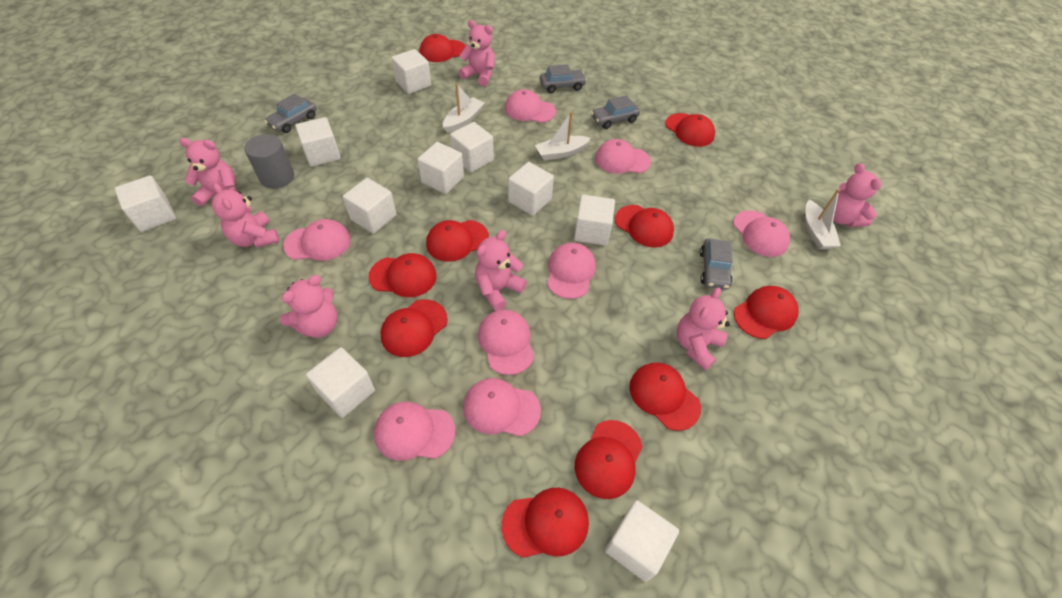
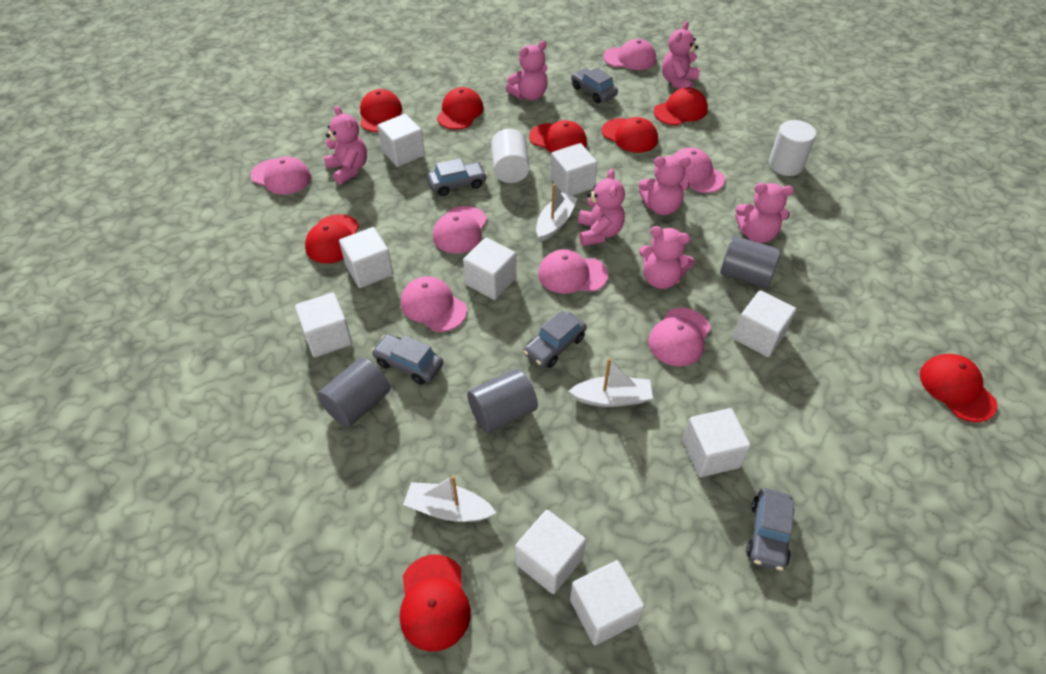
grey car: [264,94,317,133] [540,64,587,93] [591,95,640,129] [700,239,733,290] = 4 -> [372,334,443,384] [427,158,487,196] [523,310,587,368] [571,68,618,103] [746,488,794,571] = 5
grey cylinder: [245,134,294,189] = 1 -> [317,357,390,427] [467,369,538,433] [720,236,781,288] = 3
pink cap: [283,219,351,261] [374,402,455,461] [463,378,541,437] [478,309,534,375] [505,89,556,123] [547,243,596,299] [595,139,651,174] [733,210,790,257] = 8 -> [251,156,311,195] [401,276,467,332] [433,206,487,253] [538,249,608,294] [603,39,656,70] [648,308,711,366] [673,148,725,193] = 7
red cap: [368,253,437,297] [381,299,448,357] [420,34,466,62] [426,220,489,262] [502,488,589,558] [575,420,643,499] [615,205,674,247] [629,363,701,431] [666,113,715,147] [734,286,798,339] = 10 -> [305,214,359,263] [360,89,402,132] [400,555,471,651] [437,87,484,129] [529,120,587,153] [602,117,658,153] [654,88,708,125] [920,354,997,422] = 8
white cube: [114,175,176,232] [295,117,341,167] [306,347,375,418] [343,178,396,234] [391,49,431,94] [417,142,464,194] [450,122,494,173] [508,162,554,216] [574,194,615,246] [605,500,679,582] = 10 -> [295,293,352,357] [339,227,393,288] [377,114,425,167] [463,237,516,300] [515,510,586,594] [550,143,597,196] [570,560,645,645] [683,408,751,477] [733,290,796,357] = 9
white cylinder: none = 0 -> [491,129,530,183] [769,120,816,176] = 2

